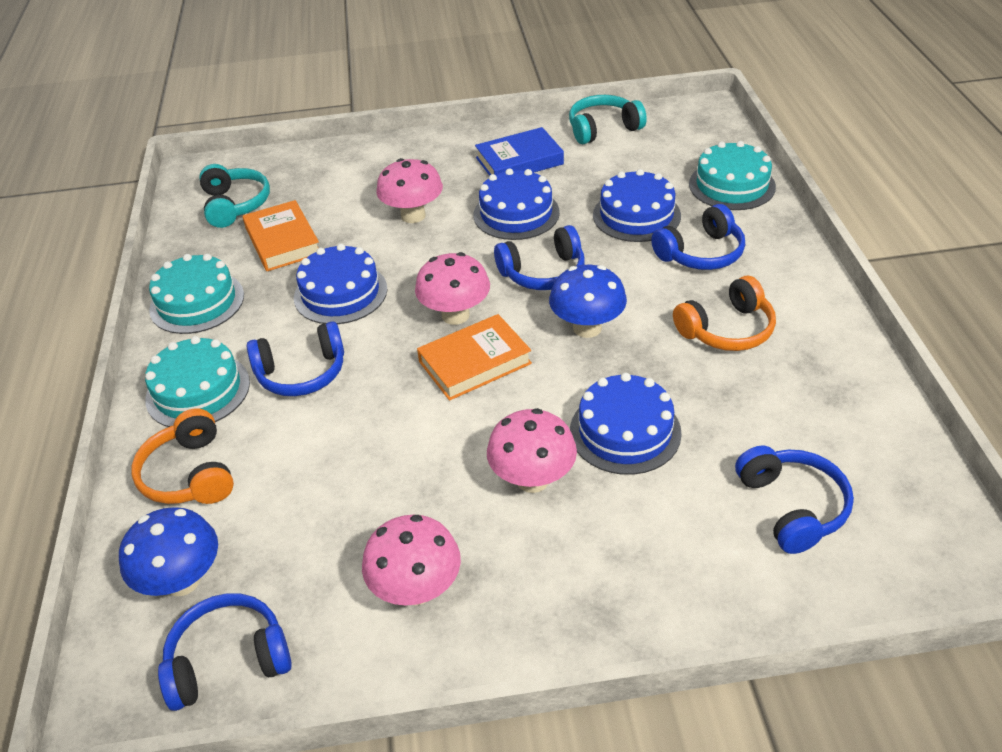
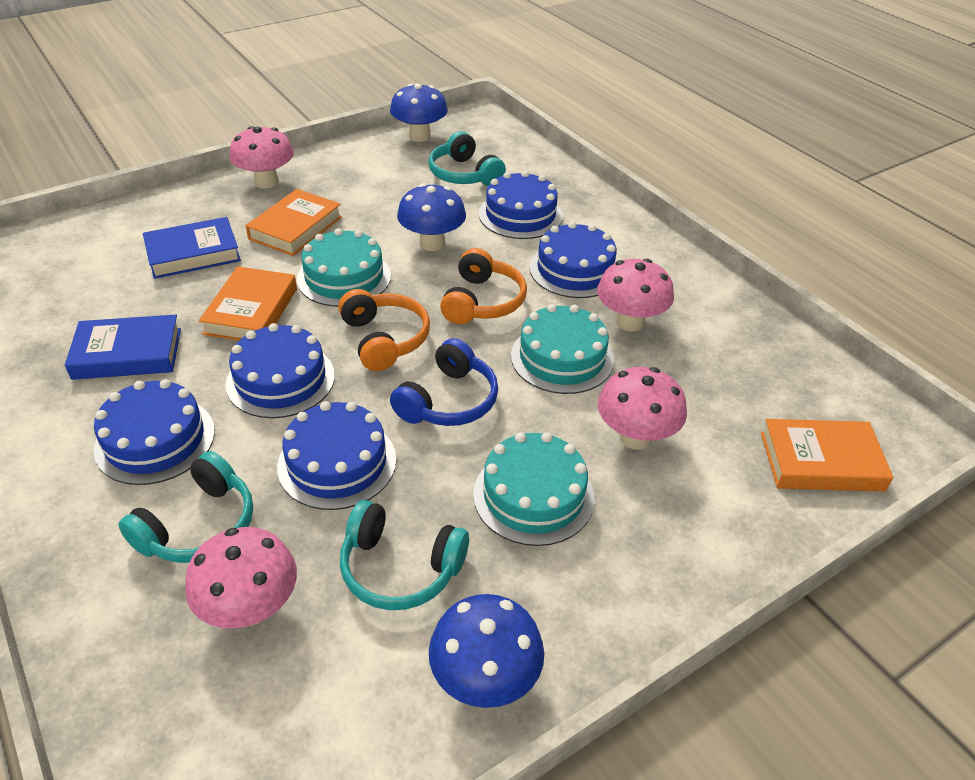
blue book: [475,127,564,176] = 1 -> [65,315,181,380] [143,217,241,279] = 2
blue cake: [294,244,387,324] [473,168,560,240] [570,373,682,475] [593,169,681,242] = 4 -> [94,379,215,485] [226,323,335,418] [277,401,396,510] [479,171,563,239] [530,222,617,298] = 5
blue headphones: [158,593,292,711] [247,321,344,396] [494,225,585,290] [651,204,745,270] [735,445,854,554] = 5 -> [390,338,498,426] = 1
blue mushroom: [119,507,218,596] [549,265,627,338] = 2 -> [390,83,448,142] [397,184,466,251] [429,594,544,708] = 3
orange book: [243,200,319,271] [417,314,532,401] = 2 -> [199,266,297,341] [246,189,342,256] [761,419,893,492] = 3
turquoise headphones: [199,164,270,228] [569,95,647,144] = 2 -> [118,451,253,563] [340,500,469,610] [428,131,506,186] = 3

